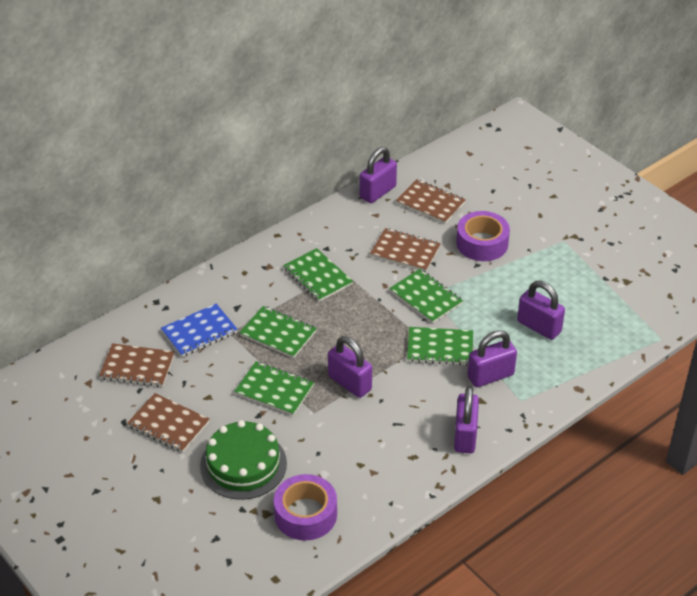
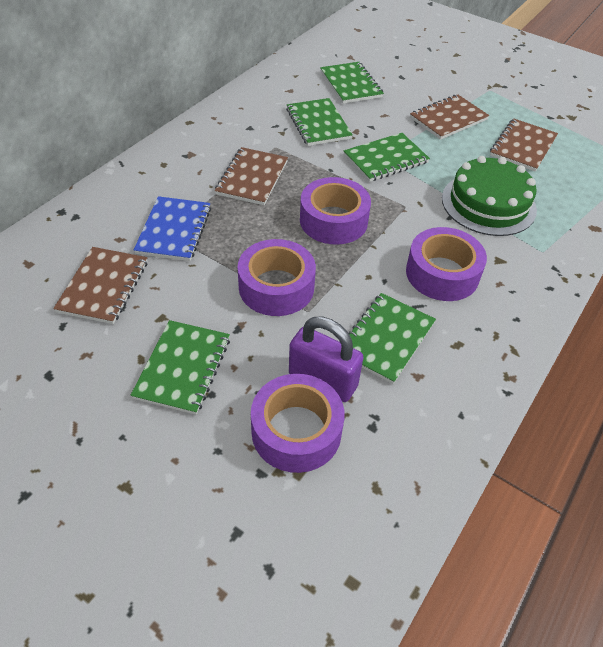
purple padlock: [328,336,372,398] [360,147,397,203] [454,386,479,453] [467,330,517,387] [517,281,565,340] = 5 -> [289,317,364,402] = 1
purple tape: [274,474,337,541] [456,211,510,261] = 2 -> [238,239,316,316] [251,374,345,473] [300,177,371,245] [406,227,487,301] = 4

